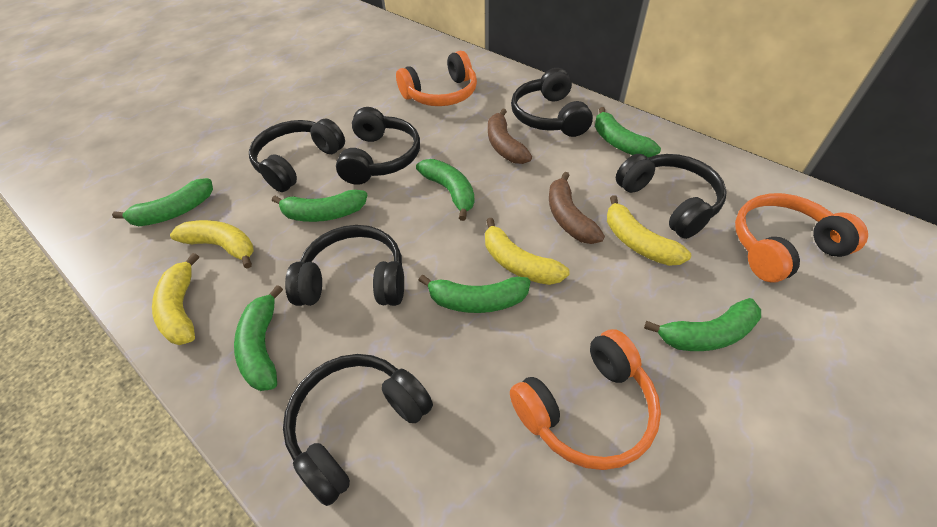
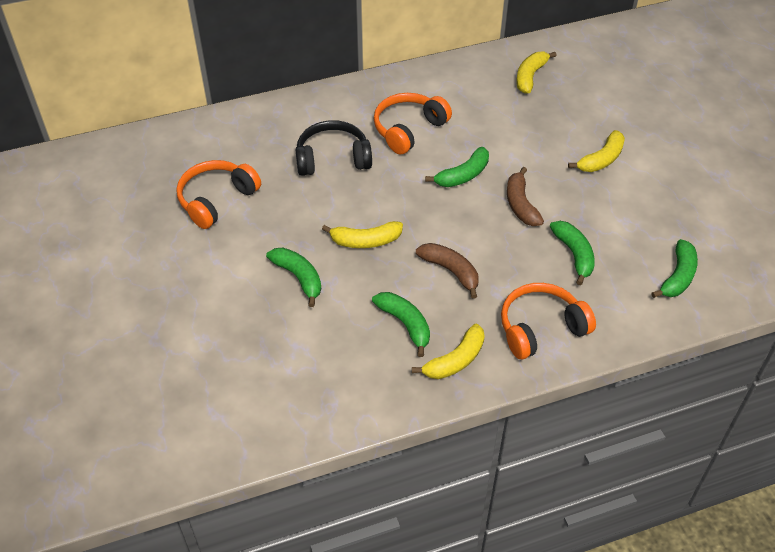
black headphones: [249,118,345,192] [283,354,433,506] [285,225,404,306] [336,107,420,185] [511,68,593,137] [616,154,727,239] = 6 -> [296,120,372,176] = 1
green banana: [112,178,213,226] [234,285,283,391] [272,190,367,222] [416,159,474,221] [418,275,531,313] [595,107,661,158] [644,298,761,351] = 7 -> [266,248,321,307] [372,292,430,357] [425,147,489,187] [550,221,595,285] [651,239,698,298] = 5

